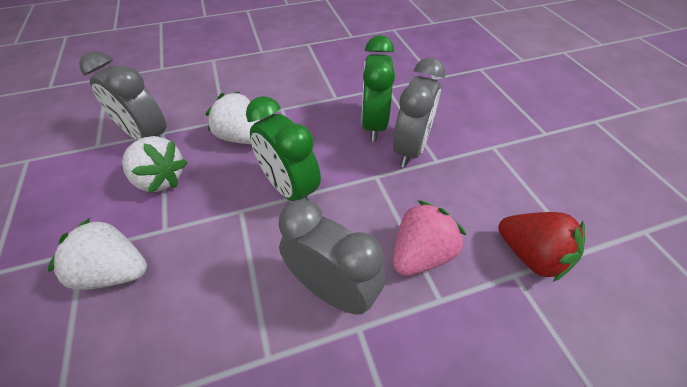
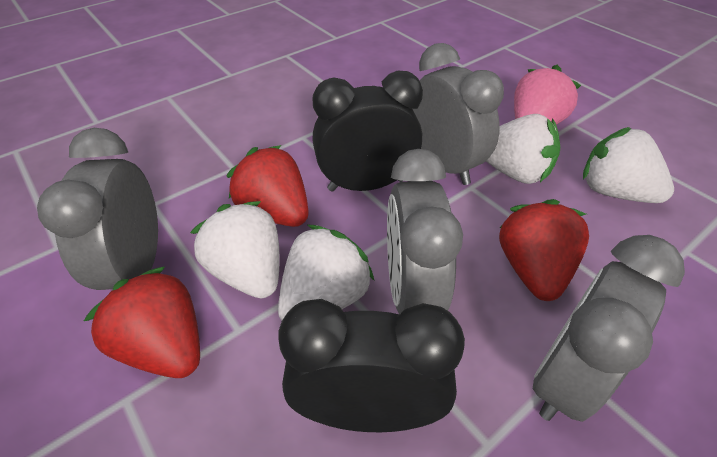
black clock: none = 0 -> [278,299,465,432] [313,71,423,192] = 2
green clock: [246,96,321,201] [361,35,395,142] = 2 -> none = 0
grey clock: [79,51,166,140] [279,199,385,315] [393,58,445,167] = 3 -> [37,128,158,290] [387,149,463,314] [413,43,504,185] [533,235,685,422] = 4
red strawberry: [498,212,585,282] = 1 -> [84,266,200,378] [227,145,309,227] [499,199,589,301] = 3
white strawberry: [48,218,147,290] [122,136,188,194] [206,91,260,144] = 3 -> [190,201,280,298] [278,224,375,320] [486,114,560,184] [583,127,674,203] = 4

